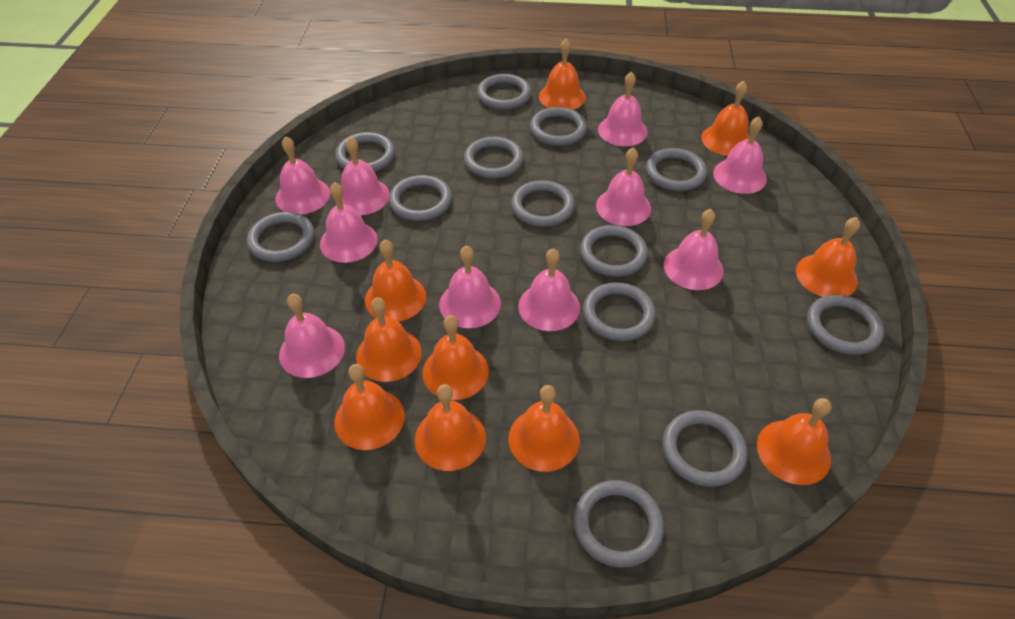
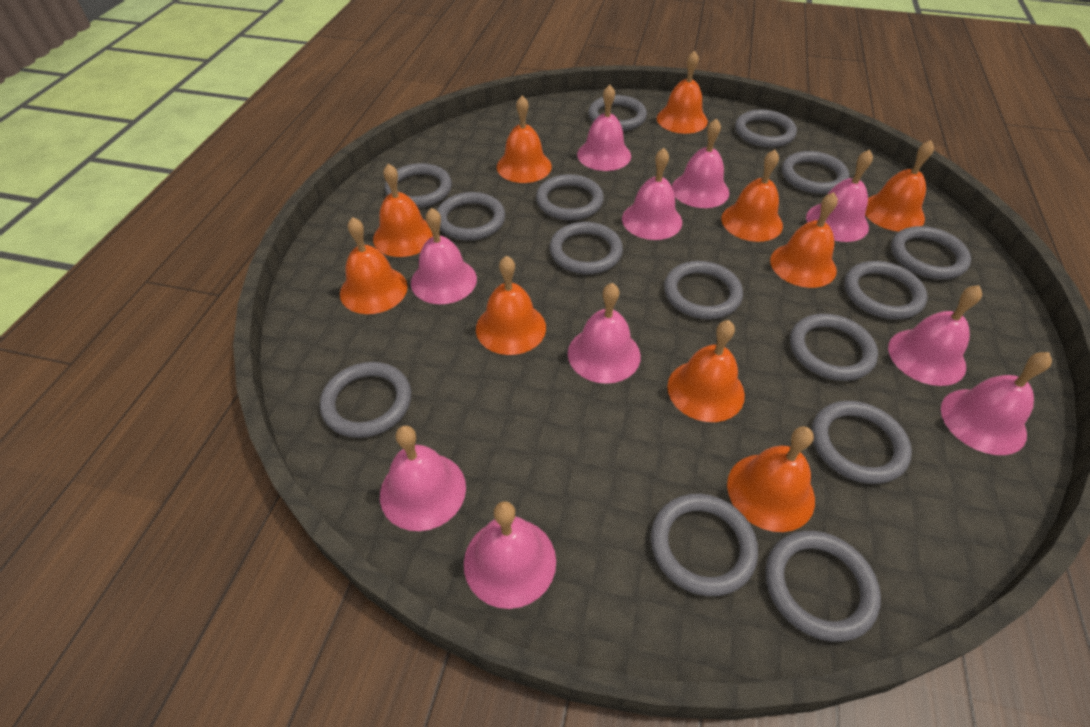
grey ring: [247,212,315,262] [335,132,395,172] [389,175,452,221] [464,137,524,178] [477,74,531,110] [511,180,575,227] [530,107,587,146] [574,480,664,568] [580,225,648,277] [583,282,656,341] [646,148,707,191] [662,410,748,487] [807,295,884,355] = 13 -> [320,362,411,438] [385,163,452,208] [437,192,505,241] [536,174,604,221] [550,222,623,274] [588,95,647,131] [651,494,758,596] [664,261,743,319] [735,110,797,147] [765,531,881,642] [782,151,849,194] [790,314,878,381] [812,401,912,484] [844,261,927,319] [891,226,971,280] = 15

